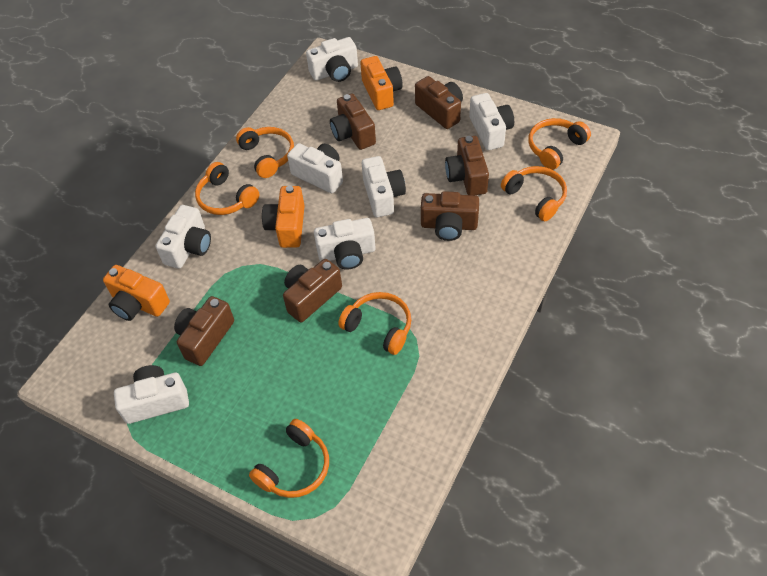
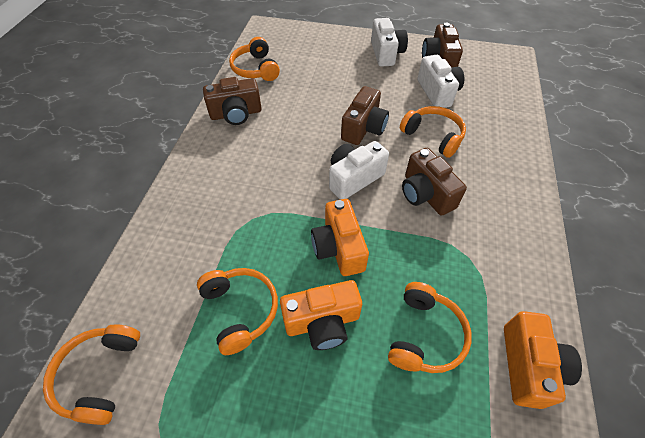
brown camera: [174,296,234,366] [283,259,342,322] [330,94,376,150] [415,76,463,129] [421,191,479,241] [445,136,489,195] = 6 -> [203,77,262,125] [341,86,389,145] [402,148,467,216] [422,22,463,68] = 4
orange headphones: [195,162,259,215] [236,127,294,178] [249,419,329,498] [338,292,411,355] [501,166,567,221] [528,118,591,170] = 6 -> [43,324,140,425] [197,268,278,355] [229,37,280,81] [388,282,472,373] [400,106,466,158] = 5
white camera: [114,365,189,424] [156,205,211,269] [287,143,343,193] [306,37,358,82] [314,218,376,269] [362,156,406,217] [469,93,514,150] = 7 -> [329,141,389,200] [371,18,408,67] [418,55,464,108] = 3

